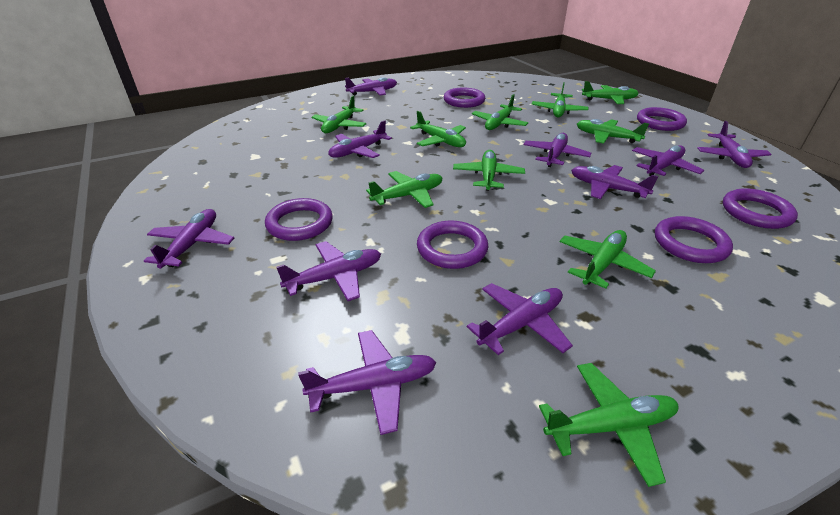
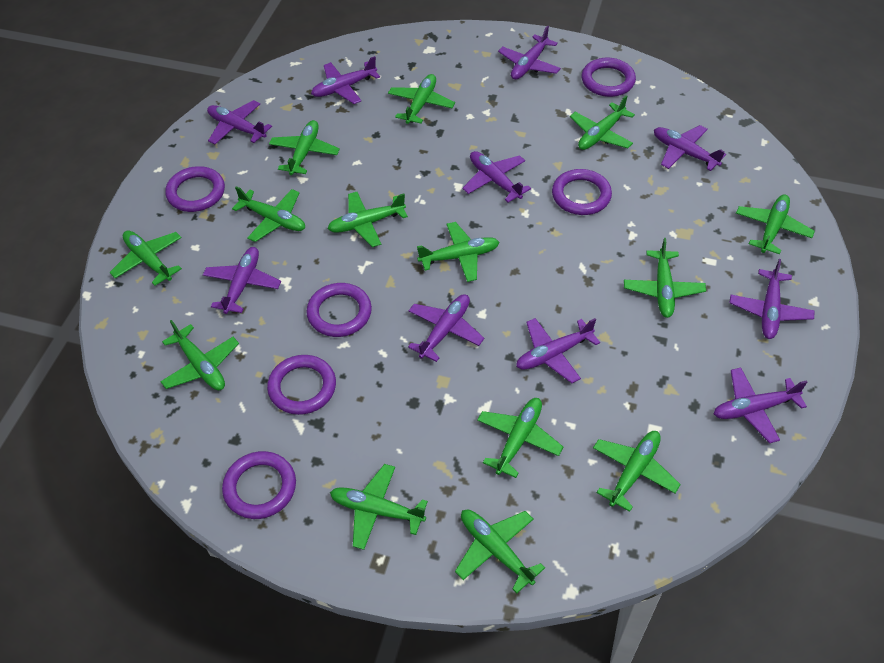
green plane: [311,95,366,133] [366,171,442,208] [410,111,466,147] [453,150,525,191] [472,94,528,130] [532,82,588,117] [539,363,679,487] [559,230,656,289] [577,119,649,144] [582,81,639,104] = 10 -> [109,230,182,286] [160,320,239,390] [232,186,305,242] [269,120,340,175] [327,192,408,247] [330,464,428,550] [388,74,455,124] [417,222,499,282] [455,510,545,593] [477,398,563,478] [570,95,635,150] [593,431,681,512] [624,238,706,318] [736,194,815,254] = 14

